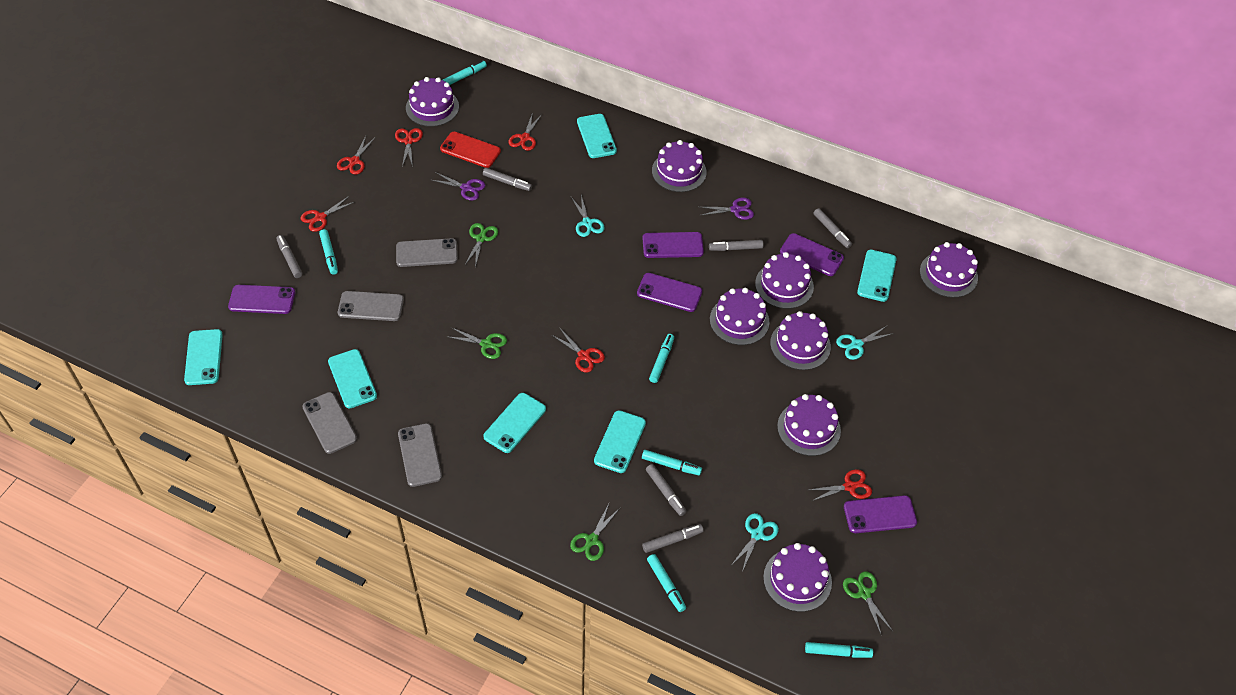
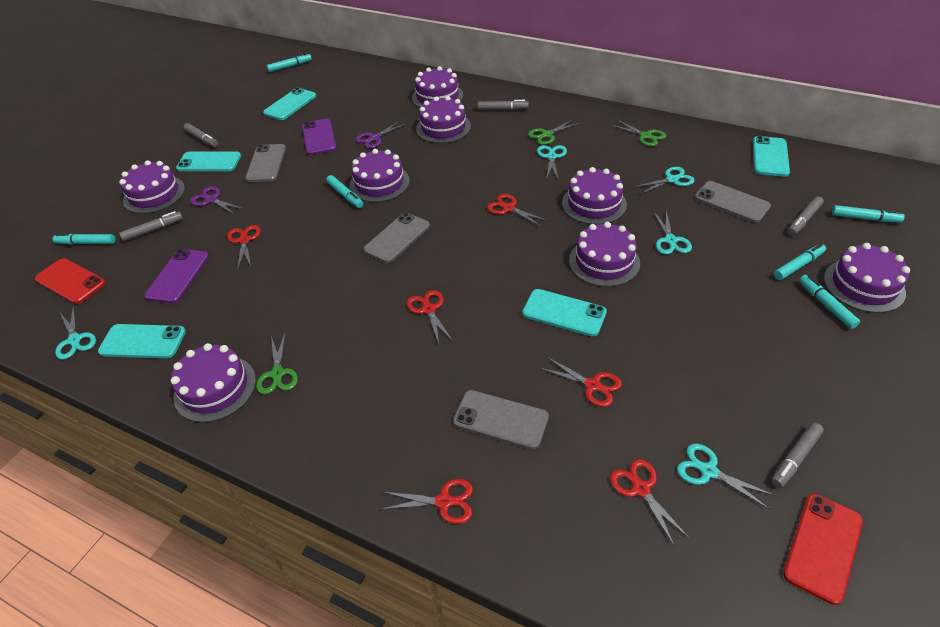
green scissors: [446,327,507,359] [464,223,498,267] [570,504,620,561] [843,571,893,636] = 4 -> [256,334,298,395] [528,119,579,145] [611,120,666,146] = 3
grey marker: [276,235,302,278] [483,168,532,191] [642,524,704,553] [646,464,687,516] [709,240,763,251] [813,208,852,248] = 6 -> [119,211,183,241] [183,123,218,147] [478,100,529,110] [771,423,824,488] [788,196,824,235] = 5
purple phone: [228,285,295,314] [637,273,702,312] [642,232,704,258] [780,233,844,276] [844,495,917,533] = 5 -> [144,249,209,303] [302,119,336,155] = 2
red phone: [440,132,501,168] = 1 -> [35,258,106,304] [783,494,863,605] = 2
turquoise phone: [184,329,223,385] [328,349,377,408] [483,393,546,453] [577,114,617,158] [594,410,646,473] [857,250,897,302] = 6 -> [98,324,186,359] [176,151,241,172] [263,88,316,120] [522,289,607,337] [753,136,790,177] = 5
turquoise scissors: [571,195,605,237] [732,513,779,572] [836,326,894,360] = 3 -> [55,306,96,360] [537,145,567,180] [634,167,695,194] [653,211,692,255] [677,443,775,509] = 5

